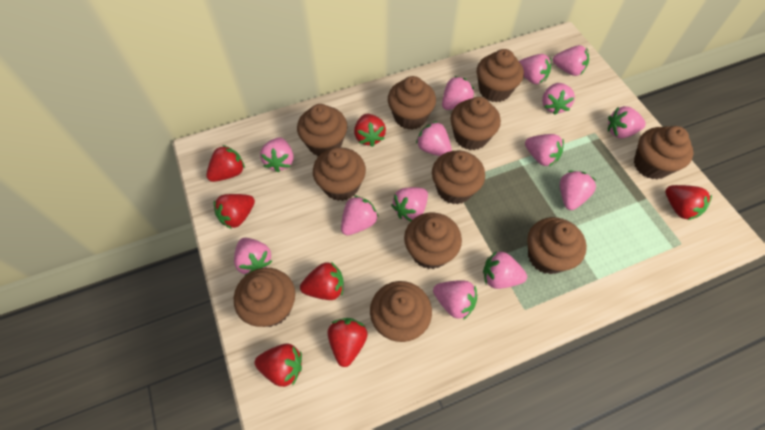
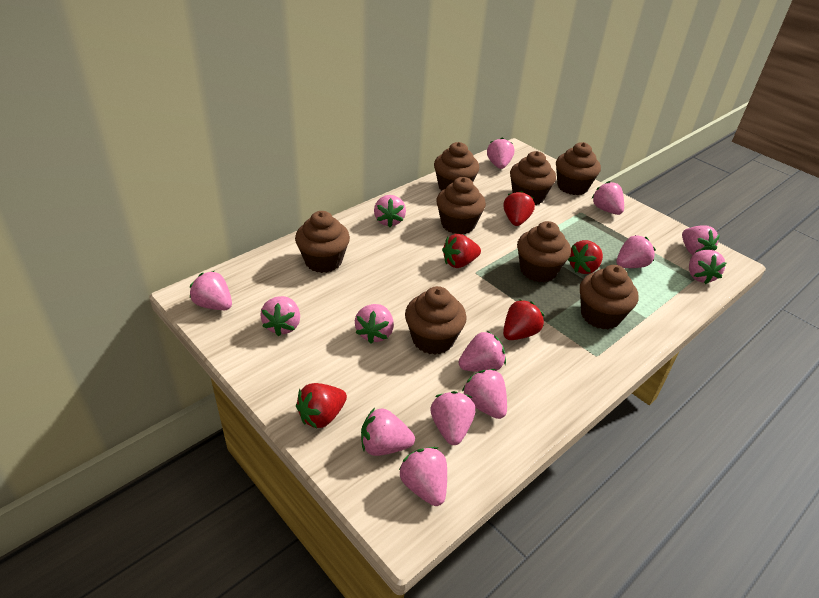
brown cupcake: [234,268,295,327] [297,104,347,156] [313,147,366,201] [370,281,432,342] [388,76,436,130] [404,212,462,269] [432,151,485,204] [450,97,501,150] [477,49,524,102] [527,217,587,274] [634,126,693,180] = 11 -> [295,211,350,273] [405,286,467,355] [434,142,479,191] [436,177,486,234] [510,151,556,205] [517,221,571,282] [556,142,601,195] [580,265,639,329] = 8
red strawberry: [206,145,245,182] [214,194,255,229] [255,343,302,387] [300,262,344,300] [328,318,368,367] [354,114,386,147] [665,185,712,220] = 7 -> [296,383,347,428] [442,234,481,268] [503,191,535,226] [503,299,544,340] [568,240,603,274] = 5

